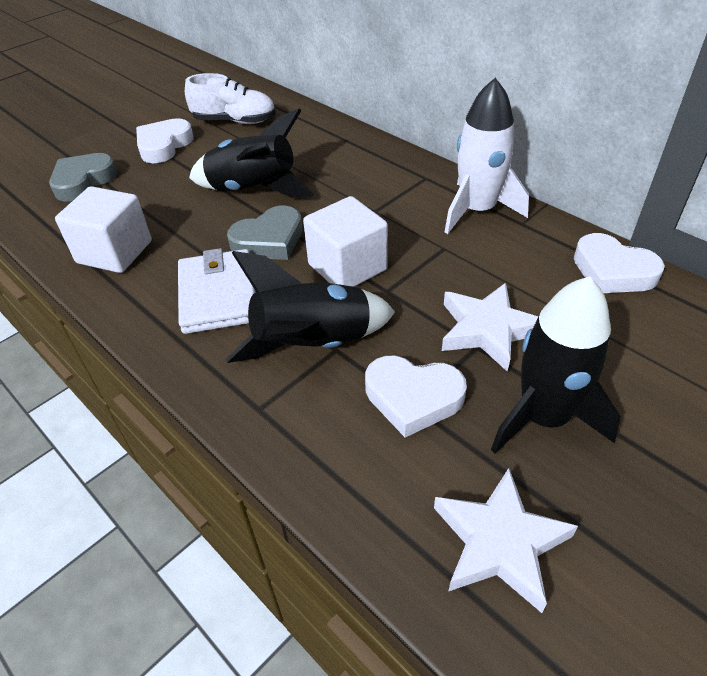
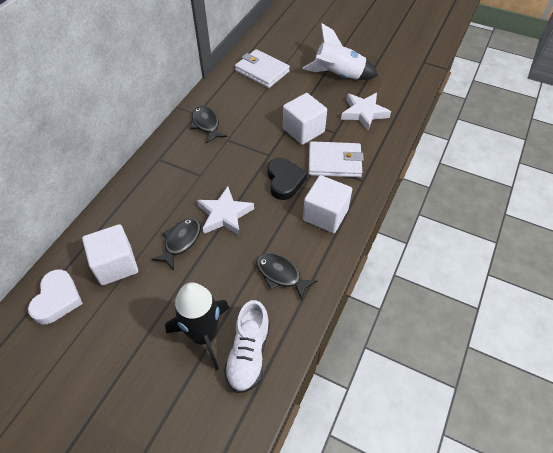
black fish: none = 0 -> [151,218,201,270] [191,106,227,143] [256,253,317,300] = 3
black heart: none = 0 -> [268,158,307,200] = 1
black rocket: [189,108,314,198] [226,251,395,363] [491,276,621,454] = 3 -> [165,282,229,370] = 1
grey heart: [49,153,118,202] [227,205,302,260] = 2 -> none = 0
white cube: [55,186,152,273] [303,196,388,287] = 2 -> [82,224,138,286] [283,93,327,145] [303,175,352,233] = 3
white heart: [136,118,194,163] [365,356,467,437] [574,233,665,293] = 3 -> [28,269,83,324] = 1
white wallet: [178,248,255,334] = 1 -> [235,49,290,88] [309,141,364,177] = 2

